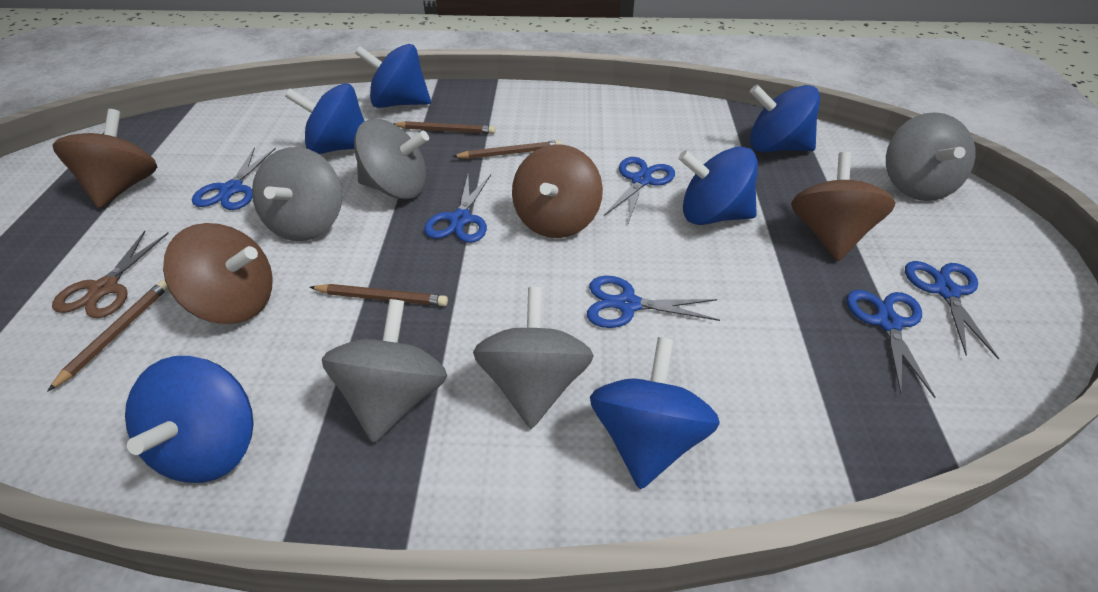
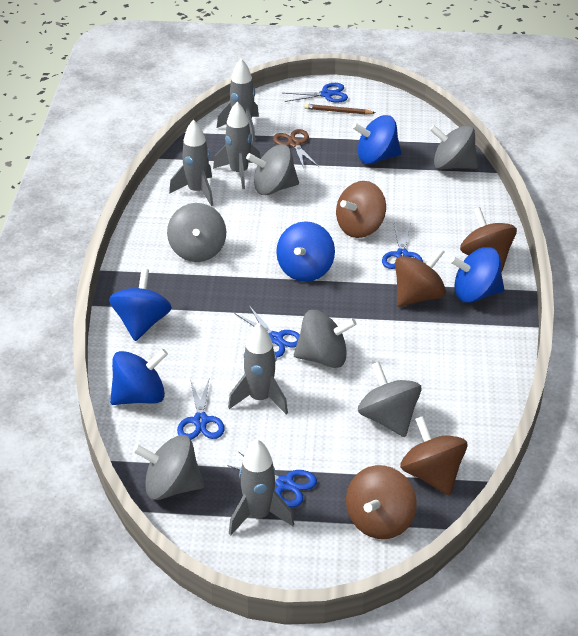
blue scissors: [192,147,276,210] [424,174,491,243] [587,276,720,328] [604,157,675,223] [847,290,936,398] [905,261,999,359] = 6 -> [177,379,225,440] [227,452,317,507] [234,306,300,358] [283,83,348,103] [382,224,423,269] = 5
blue spinning top: [125,356,254,483] [285,83,364,154] [355,44,431,108] [590,337,720,489] [678,146,758,225] [750,85,820,152] = 6 -> [109,269,172,341] [110,348,168,405] [276,221,335,282] [352,115,401,164] [450,247,504,303] = 5
brown pencil: [47,280,168,392] [310,284,448,306] [393,121,496,134] [452,140,562,159] = 4 -> [304,104,375,115] = 1
brown spinning top: [52,109,157,208] [163,223,273,324] [512,144,603,238] [791,152,896,261] = 4 -> [336,181,386,238] [346,465,417,539] [395,248,446,307] [400,416,467,496] [460,207,517,272] = 5
grey rocket: none = 0 -> [169,120,213,206] [213,102,261,189] [217,59,259,142] [228,323,288,415] [229,439,294,536] = 5
grey spinning top: [252,147,342,241] [322,299,447,443] [354,119,429,199] [473,287,594,428] [886,112,975,201] = 5 -> [133,435,204,500] [167,203,226,262] [246,144,299,195] [294,310,357,368] [358,362,421,437] [430,125,478,169] = 6

